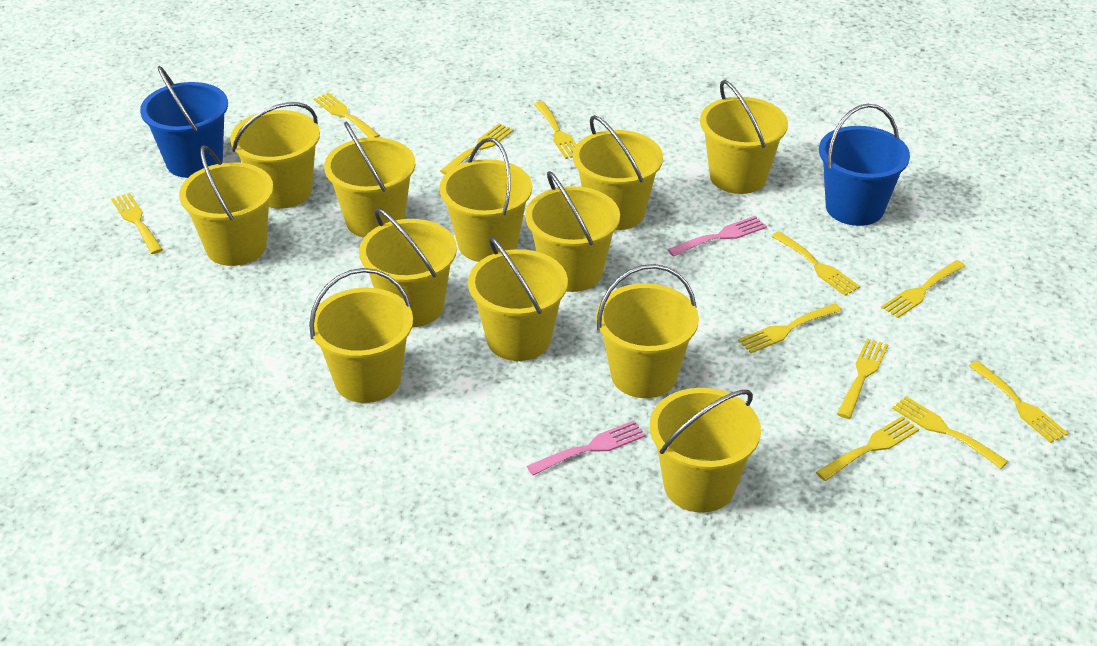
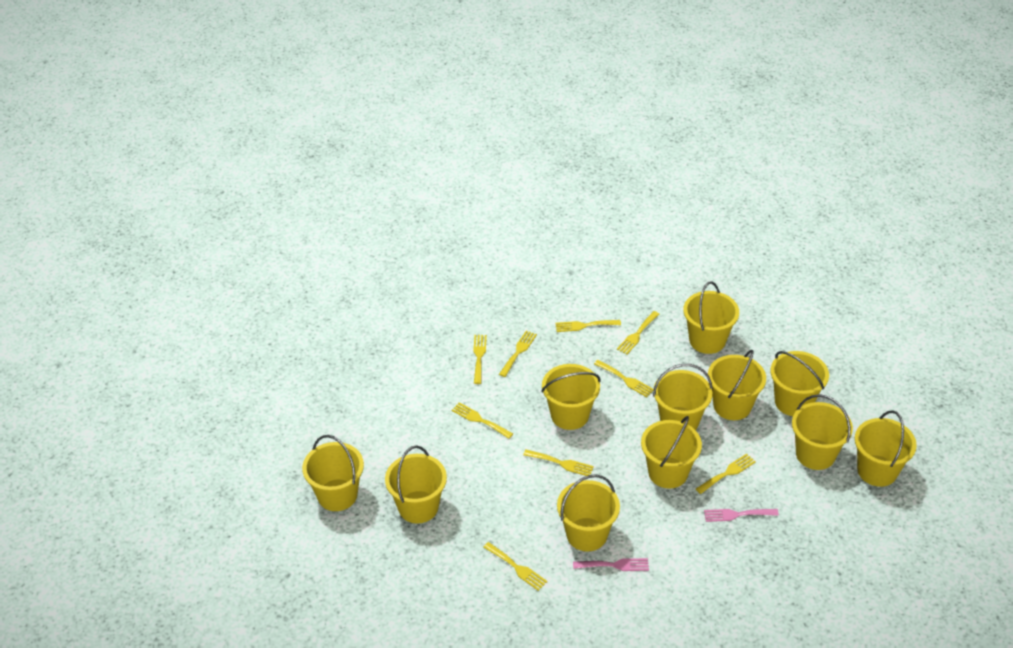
blue bucket: [140,66,228,178] [819,104,910,226] = 2 -> none = 0
yellow bucket: [179,145,273,266] [230,102,320,209] [309,268,413,403] [324,122,415,238] [359,208,457,327] [439,138,532,262] [468,237,568,361] [525,171,620,292] [573,115,663,230] [596,264,699,398] [650,388,761,513] [700,80,788,194] = 12 -> [302,435,364,511] [385,445,447,524] [542,364,600,430] [557,474,620,552] [641,416,702,489] [653,364,713,430] [683,282,739,354] [708,350,766,420] [770,351,829,416] [792,394,853,470] [855,410,917,487] = 11
yellow fork: [111,193,163,254] [314,92,380,138] [440,123,514,174] [534,101,577,159] [738,303,842,353] [771,231,860,296] [816,416,919,481] [837,338,889,419] [881,260,966,318] [892,396,1008,469] [969,361,1068,443] = 11 -> [452,402,513,439] [473,335,487,384] [483,542,547,591] [499,331,537,377] [523,449,594,476] [555,320,621,332] [594,360,654,397] [617,311,659,354] [696,454,756,494] = 9

